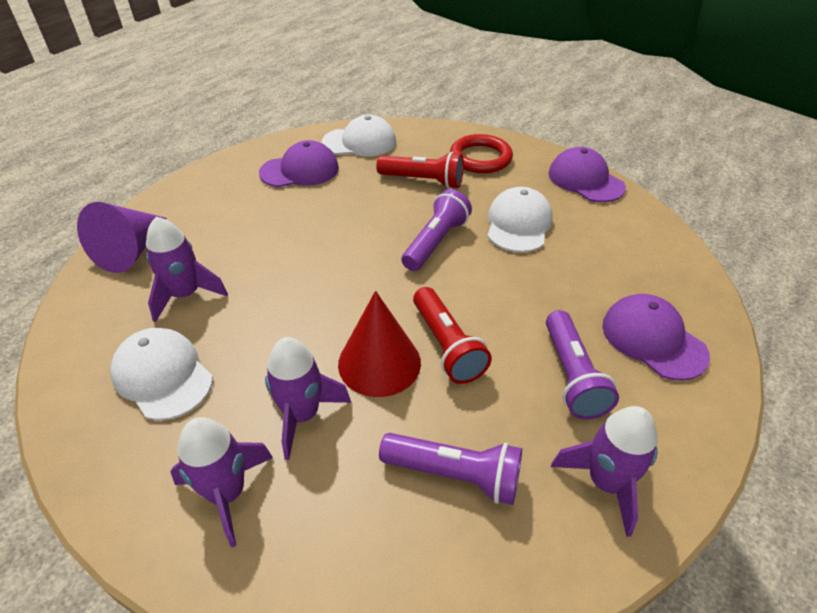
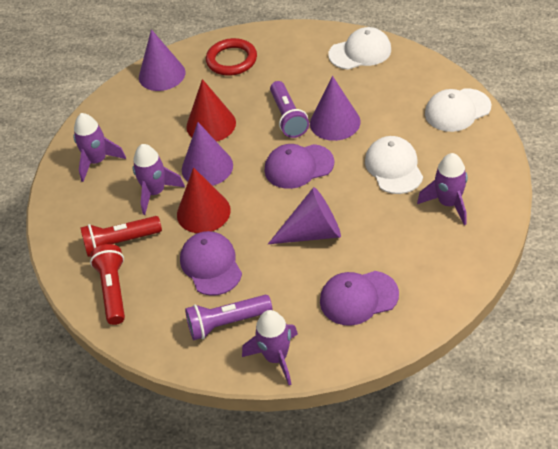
purple cone: [77,202,166,273] = 1 -> [139,29,185,91] [182,122,233,186] [268,187,341,244] [310,76,361,141] = 4
purple flashlight: [379,433,522,505] [401,189,472,271] [546,310,619,419] = 3 -> [185,295,272,340] [270,81,309,138] = 2
red cone: [338,291,421,397] = 1 -> [177,167,231,233] [186,79,236,142] = 2

